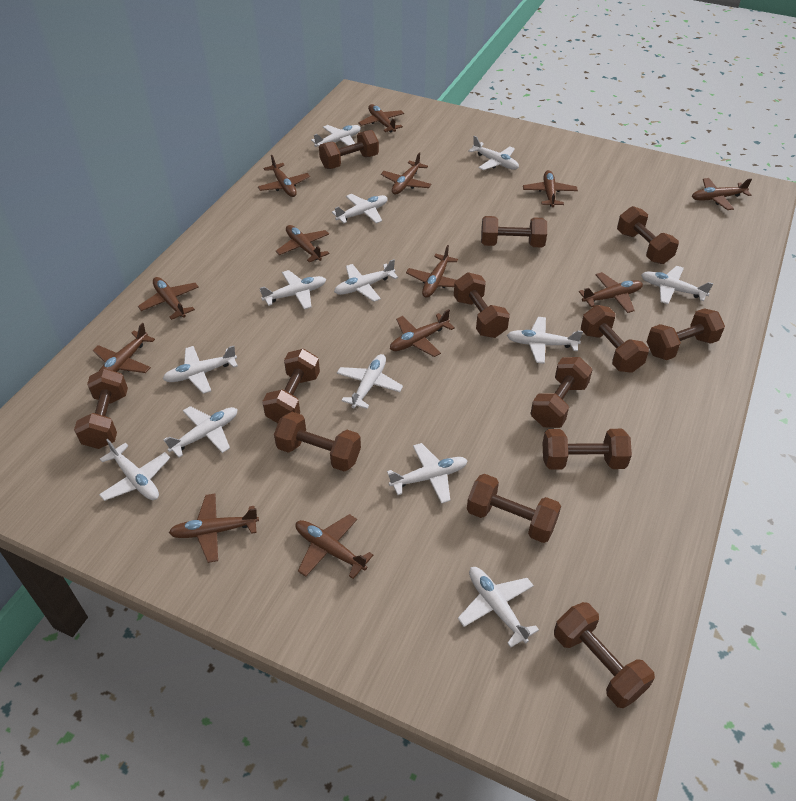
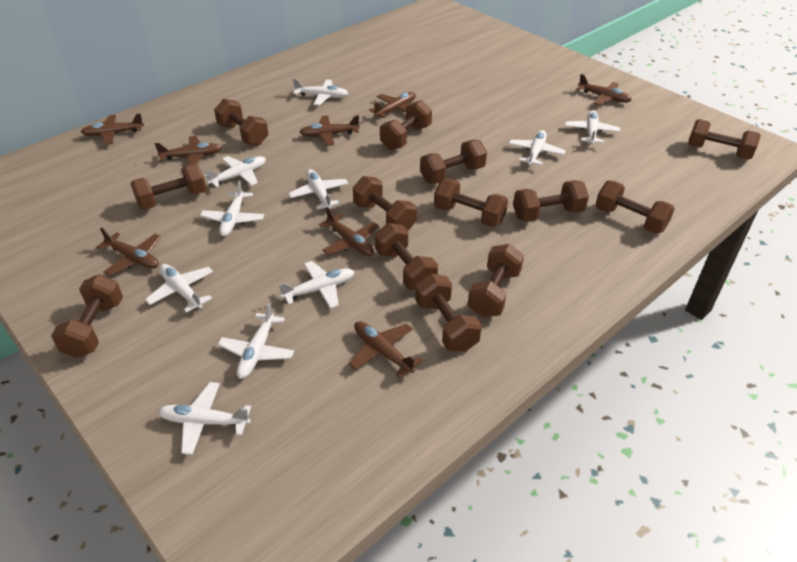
brown plane: [93,323,155,373] [138,277,199,320] [169,494,259,563] [258,155,310,197] [276,225,329,262] [295,514,373,579] [358,104,404,133] [381,152,431,195] [390,309,455,357] [406,245,458,298] [523,170,578,207] [579,272,643,313] [692,178,752,210] = 13 -> [81,113,144,145] [96,228,161,276] [155,136,222,165] [299,115,360,146] [319,207,379,256] [349,321,423,378] [369,92,416,118] [576,74,632,105] = 8
white plane: [99,439,170,501] [163,346,238,394] [163,406,237,458] [260,270,326,309] [311,125,361,147] [332,194,388,224] [334,259,398,302] [337,354,403,409] [387,443,468,504] [458,567,539,648] [468,136,519,170] [507,317,583,364] [641,266,713,304] = 13 -> [145,264,213,313] [158,382,251,455] [200,181,264,237] [204,156,266,187] [218,303,294,379] [279,261,355,309] [288,169,348,210] [293,78,349,105] [509,130,566,165] [565,110,620,144] = 10

